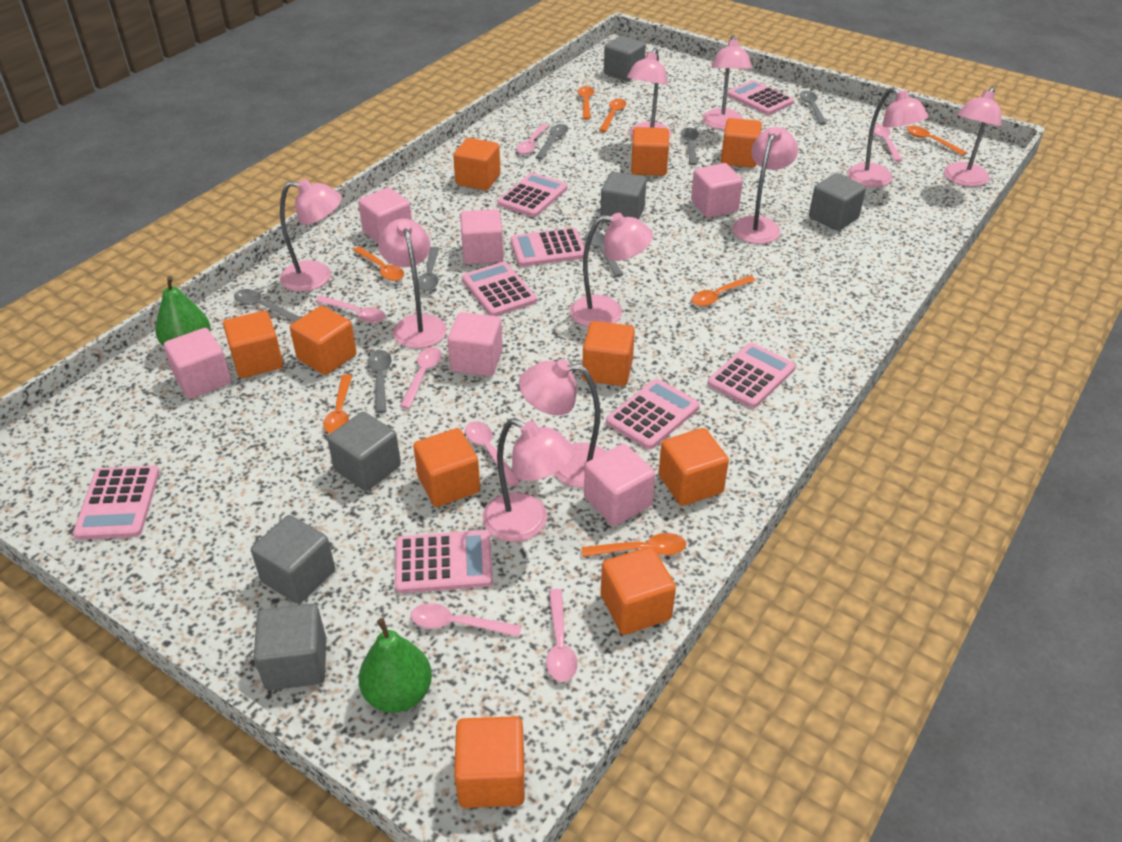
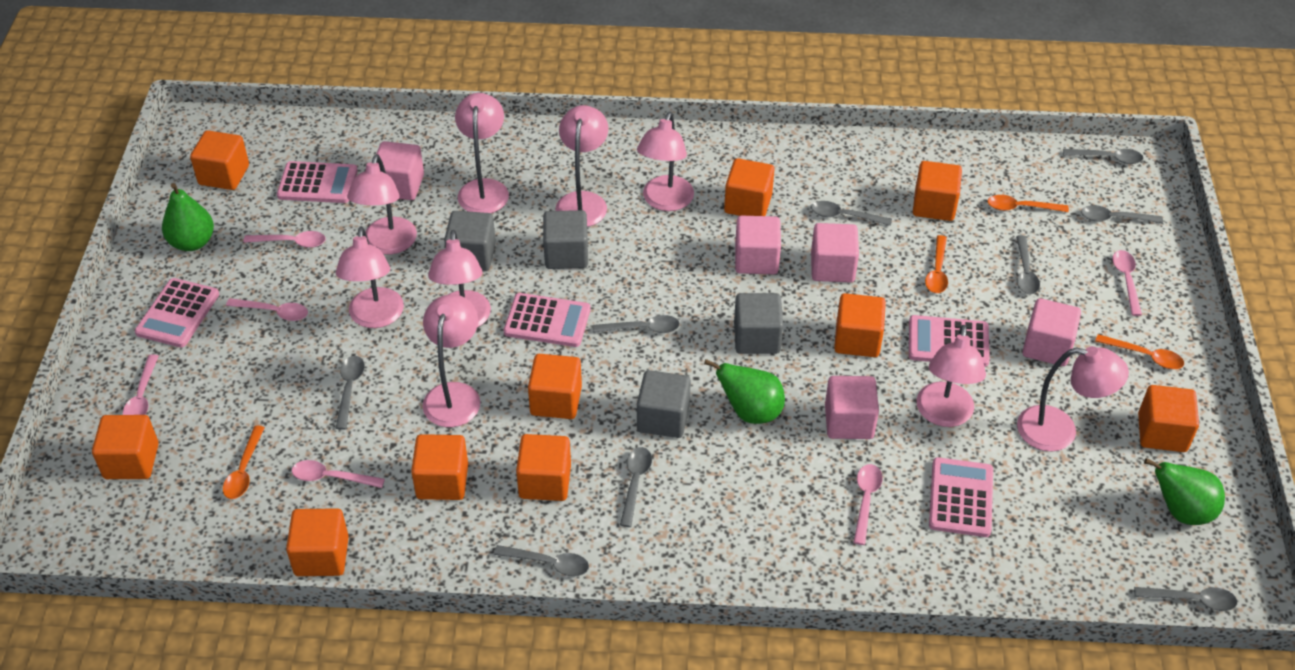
green pear: [156,276,211,346] [358,618,432,713] = 2 -> [162,183,214,251] [704,359,785,424] [1144,458,1225,525] = 3
grey cube: [251,515,335,604] [254,604,326,690] [327,412,401,491] [600,172,646,223] [604,36,646,81] [809,173,866,231] = 6 -> [444,211,496,271] [543,210,588,269] [637,370,691,438] [734,293,783,354] = 4
grey spoon: [234,289,301,322] [368,350,392,413] [418,247,439,291] [535,124,568,160] [585,231,624,277] [681,128,699,165] [800,91,826,125] = 7 -> [335,356,365,430] [494,545,589,577] [593,315,680,333] [620,447,652,527] [811,201,892,226] [1016,235,1040,294] [1063,149,1143,164] [1081,205,1163,223] [1134,587,1238,611] = 9
orange spoon: [323,374,352,434] [353,246,404,281] [577,86,594,120] [581,533,686,557] [599,99,627,132] [691,276,756,306] [907,126,967,156] = 7 -> [223,426,265,499] [925,235,948,293] [987,195,1069,212] [1095,334,1184,369] = 4
pink calculator: [73,466,160,540] [395,530,493,593] [462,262,537,316] [497,173,568,217] [510,228,585,267] [606,379,700,449] [708,343,796,408] [727,80,794,115] = 8 -> [135,278,219,348] [277,161,358,203] [504,293,591,347] [909,315,990,367] [929,457,993,537] = 5
pink cube: [164,328,231,399] [358,187,412,243] [448,312,503,376] [460,209,504,264] [584,444,655,526] [691,163,743,218] = 6 -> [376,141,424,200] [735,216,781,274] [811,223,859,283] [825,376,879,439] [1022,298,1081,366] = 5
pink lamp: [280,179,342,292] [378,218,447,348] [483,418,574,542] [519,359,606,488] [570,213,653,327] [627,48,671,138] [702,35,752,130] [732,127,798,244] [847,87,929,187] [944,87,1002,187] = 10 -> [336,227,404,328] [347,154,417,254] [423,294,480,427] [428,230,491,328] [455,93,509,213] [556,105,608,227] [637,112,694,211] [916,325,986,427] [1017,346,1129,451] = 9
pink spoon: [316,296,386,323] [400,347,442,409] [411,603,521,637] [465,421,521,487] [516,124,548,154] [546,589,578,682] [873,125,903,162] = 7 -> [123,354,159,415] [226,298,308,321] [243,231,326,248] [292,460,385,488] [853,464,883,545] [1112,250,1142,316] = 6

